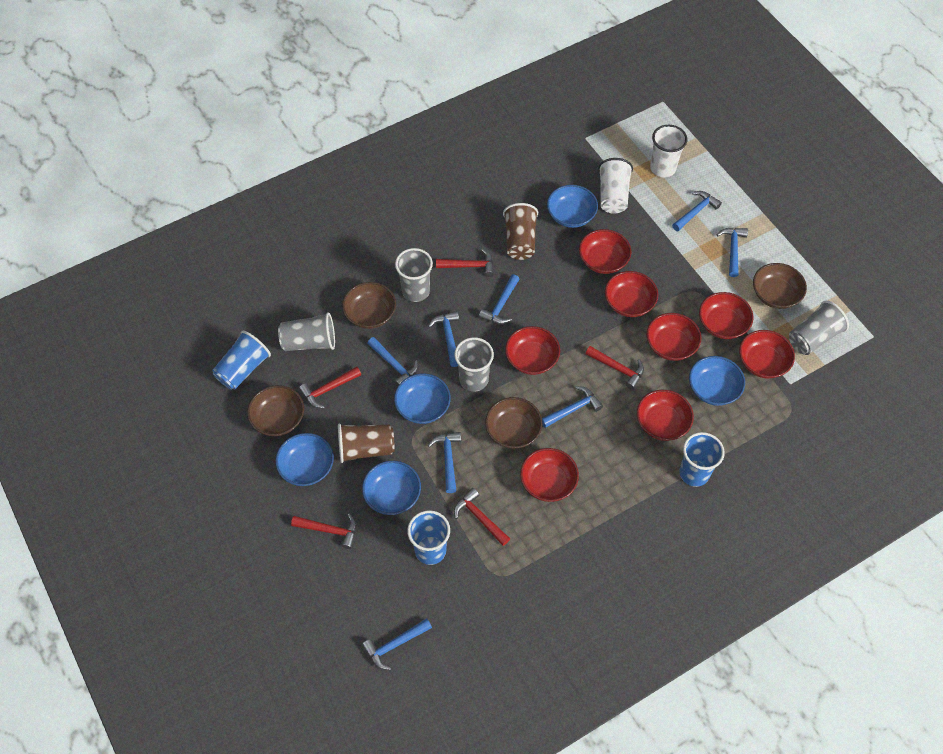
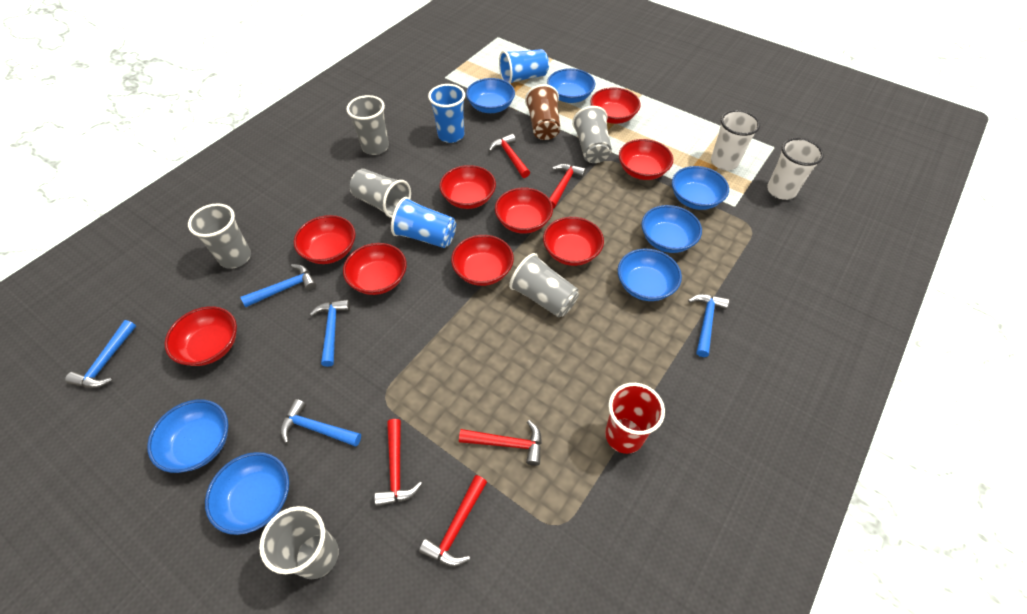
blue bowl: [275,433,334,486] [362,461,421,515] [394,373,451,424] [547,185,598,228] [689,356,745,406] = 5 -> [147,399,228,473] [205,452,289,535] [466,78,515,113] [547,68,595,103] [617,249,682,301] [641,205,702,253] [672,166,729,210] = 7
blue hammer: [362,618,432,670] [367,337,418,387] [428,311,459,367] [428,432,461,493] [479,274,520,324] [542,386,603,428] [672,191,722,231] [717,228,748,277] = 8 -> [65,320,136,388] [240,264,317,307] [280,399,361,446] [310,299,350,367] [688,294,729,357] = 5
brown bowl: [247,385,304,436] [342,282,396,329] [485,397,542,449] [753,263,807,309] = 4 -> none = 0
brown cup: [338,423,395,463] [503,203,538,260] = 2 -> [525,84,560,140] = 1
grey cup: [278,312,335,351] [395,248,433,302] [454,337,494,392] [789,301,849,355] = 4 -> [188,203,251,269] [259,506,339,579] [346,95,389,155] [350,169,411,218] [509,253,579,317] [572,106,612,163] = 6
red bowl: [505,326,560,375] [520,448,579,502] [579,229,632,274] [605,271,658,317] [637,390,694,441] [646,313,701,361] [699,292,754,339] [739,330,795,379] = 8 -> [164,306,237,366] [294,215,356,264] [343,243,407,295] [439,165,496,209] [451,235,514,286] [495,188,553,234] [543,217,604,266] [591,87,641,124] [619,139,673,180] = 9
red cup: none = 0 -> [605,383,665,454] = 1

